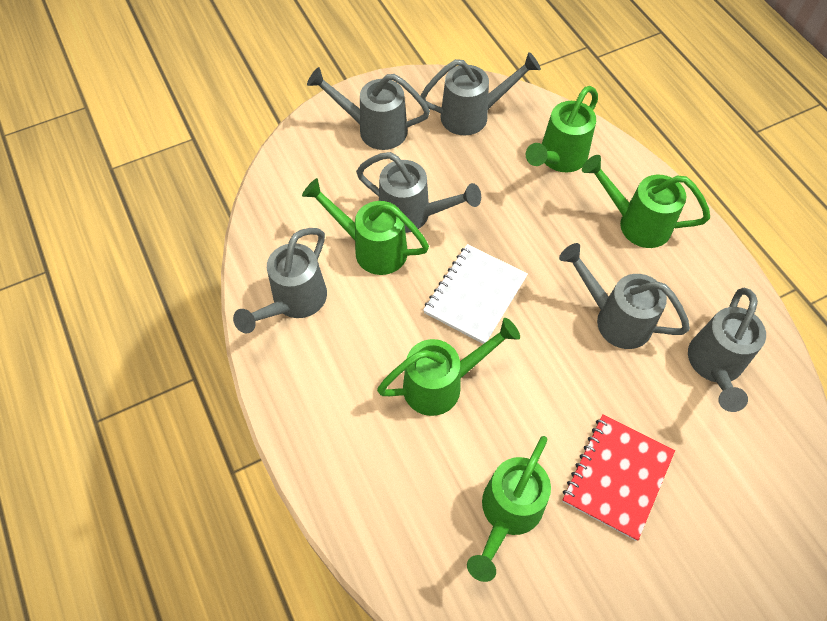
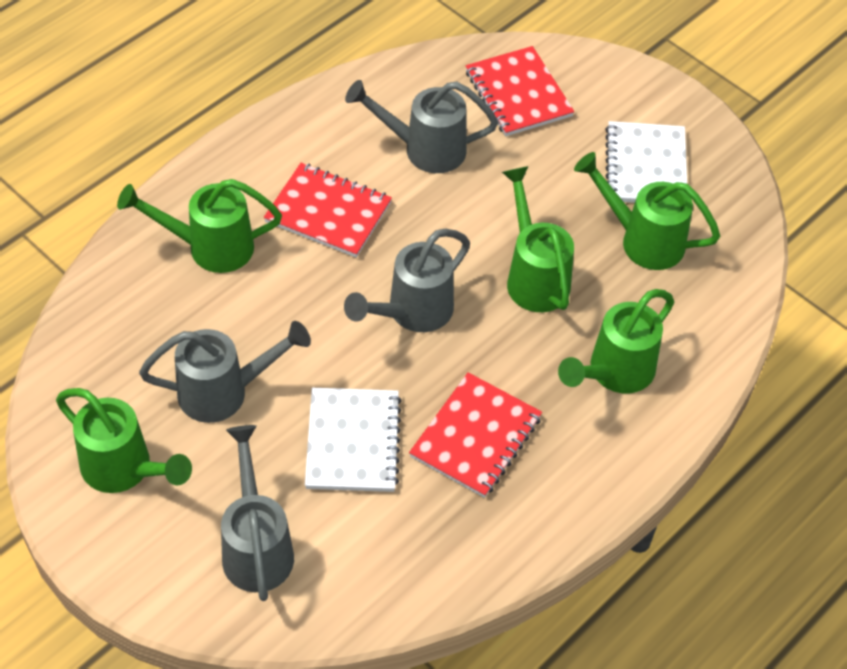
grey watering can: [233,228,327,333] [307,67,430,150] [356,152,481,233] [421,52,541,136] [559,243,690,349] [688,288,766,412] = 6 -> [139,321,311,423] [221,425,294,601] [344,229,470,332] [345,80,498,173] = 4
red notebook: [562,414,675,541] = 1 -> [264,163,392,257] [409,372,542,498] [466,46,574,136] = 3
white notebook: [423,244,528,344] = 1 -> [305,388,402,492] [605,121,687,203] = 2

